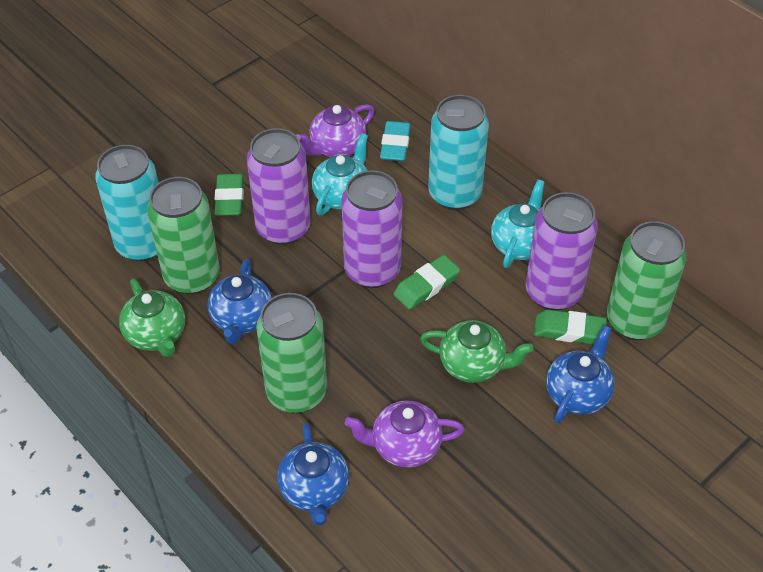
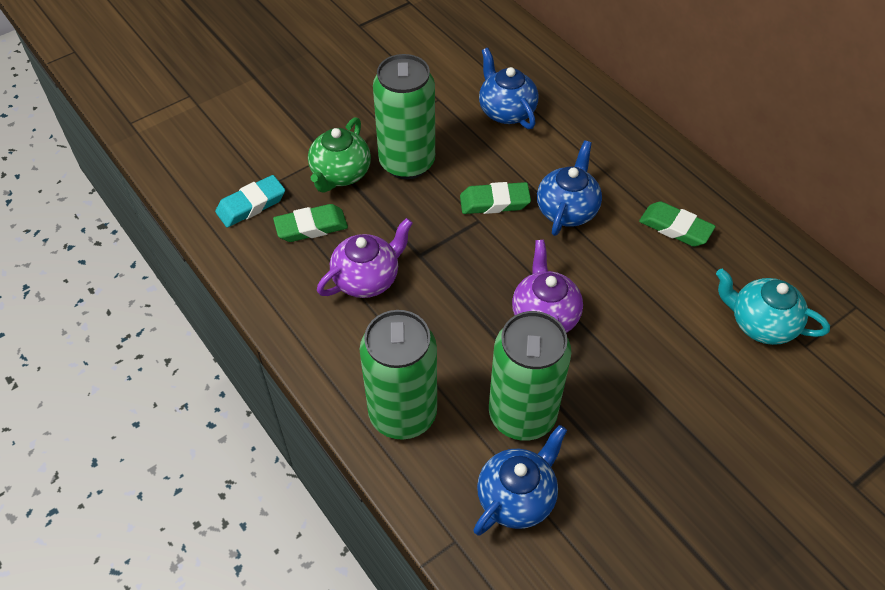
green teapot: [119,279,185,357] [420,320,534,383] = 2 -> [308,117,371,193] = 1
purple can: [247,128,311,245] [341,170,402,288] [526,192,598,310] = 3 -> none = 0
turquoise can: [95,145,159,262] [428,95,489,210] = 2 -> none = 0
turquoise teapot: [312,133,368,215] [491,180,544,268] = 2 -> [716,269,830,345] = 1

